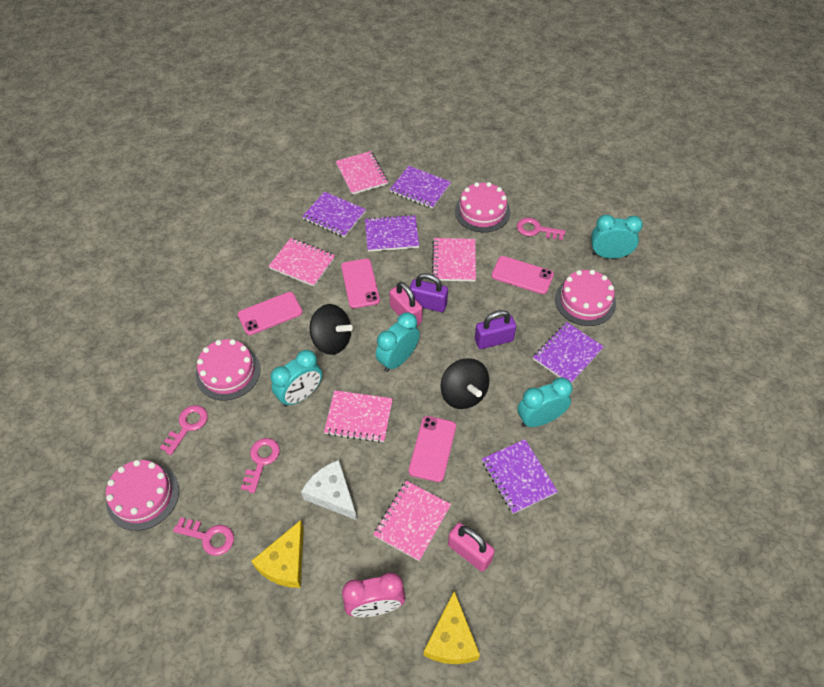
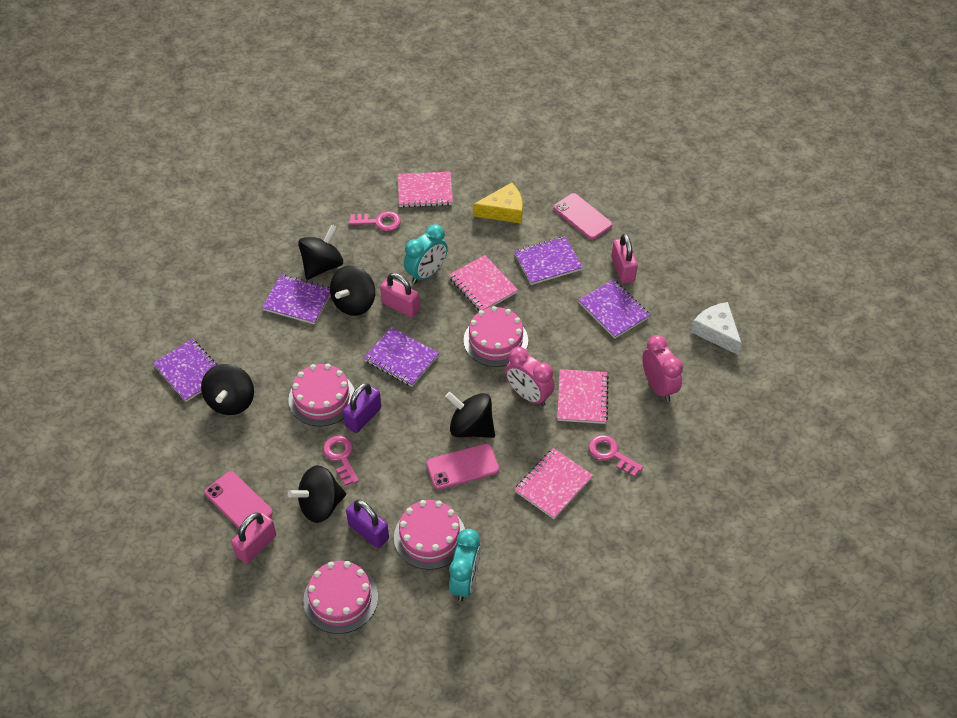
black spinning top: [310,304,353,355] [440,358,489,409] = 2 -> [201,364,254,415] [288,465,346,523] [298,225,343,280] [330,265,375,316] [445,392,495,438] = 5
pink clock: [342,572,406,617] = 1 -> [505,347,555,406] [642,335,683,402] = 2
pink key: [160,405,208,455] [173,517,234,556] [241,438,280,493] [517,218,566,240] = 4 -> [323,436,359,486] [349,211,401,231] [589,435,643,477] = 3
pink notebook: [268,238,335,287] [324,390,393,443] [336,151,388,195] [373,480,451,561] [432,238,476,281] = 5 -> [398,172,453,208] [449,255,518,310] [514,448,593,519] [557,369,609,424] = 4
pink padlock: [389,282,422,325] [448,523,495,572] = 2 -> [231,512,276,564] [380,273,420,318] [611,234,638,284] = 3
pink phone: [238,292,303,335] [341,259,380,308] [409,416,456,482] [491,256,554,294] = 4 -> [205,471,273,528] [426,443,499,490] [553,193,612,240] = 3
turquoise clock: [271,350,322,407] [376,312,420,372] [517,377,572,427] [591,214,643,259] = 4 -> [404,224,448,284] [449,529,481,601] = 2
yellow cheese: [251,520,304,588] [424,591,480,664] = 2 -> [473,183,523,223] = 1

